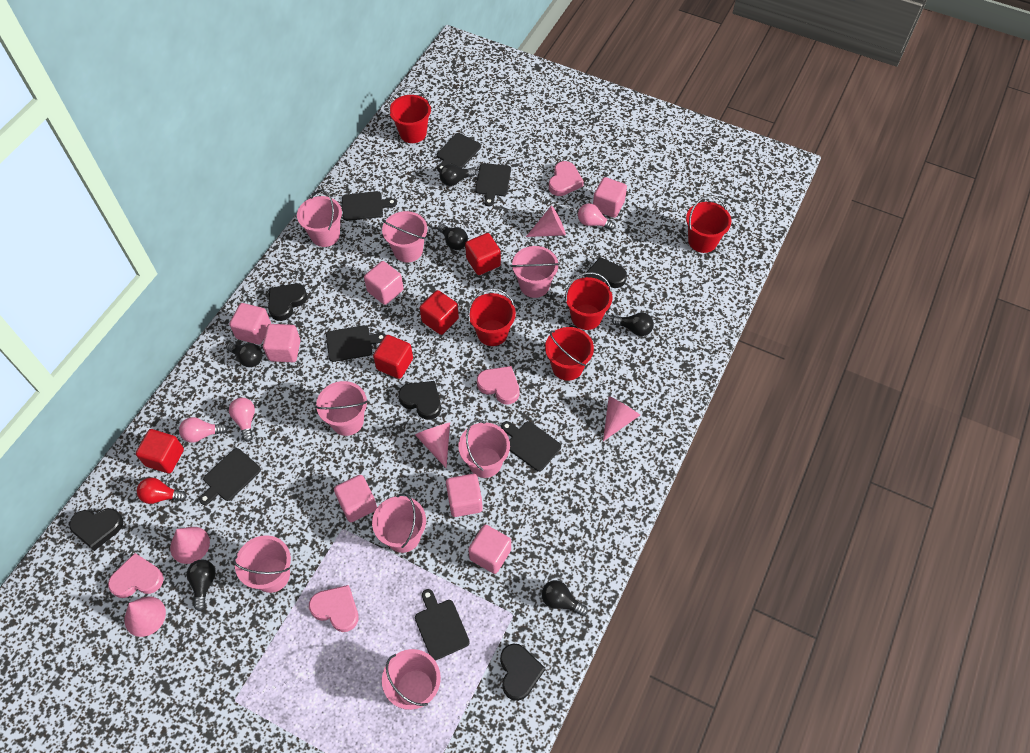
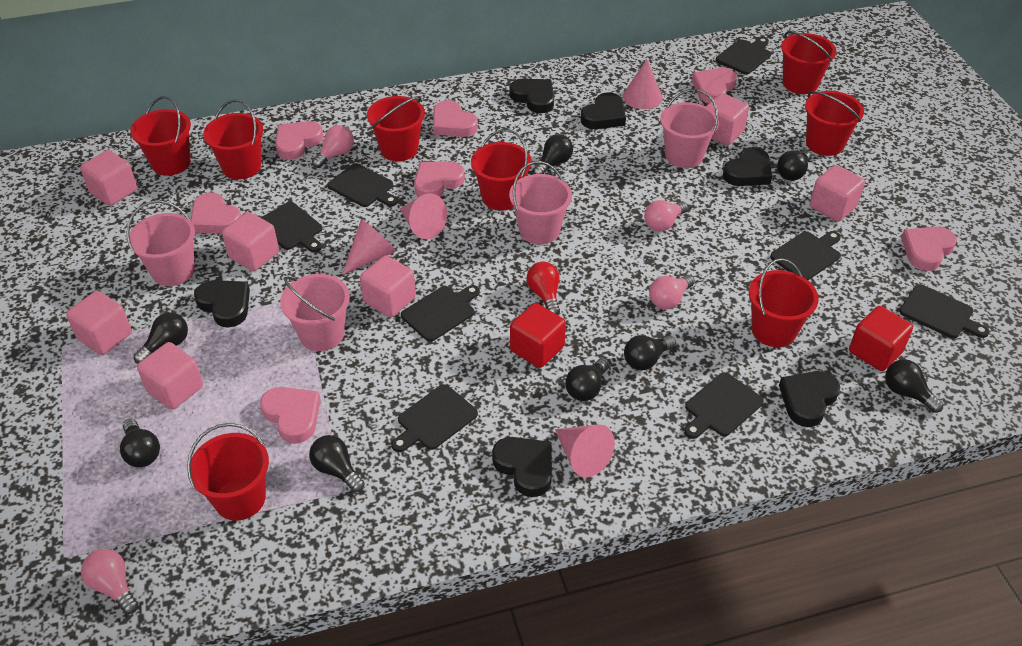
black cutting board: [199,448,261,505] [326,325,386,362] [342,191,397,221] [415,589,470,660] [437,133,481,172] [475,163,511,206] [501,421,561,472] = 7 -> [261,202,322,253] [327,163,398,207] [391,384,478,452] [401,285,480,342] [684,372,764,439] [716,37,771,75] [770,231,841,280] [899,284,989,339] = 8
black heart: [69,508,123,551] [268,284,307,321] [398,381,441,420] [500,644,545,701] [584,257,627,288] = 5 -> [194,280,250,327] [492,437,552,497] [509,79,554,113] [581,92,626,129] [723,147,772,186] [779,371,840,427] = 6
black light bulb: [187,559,216,611] [226,343,263,367] [438,224,468,250] [439,164,476,186] [541,580,588,616] [612,312,654,336] = 6 -> [120,419,160,467] [134,312,188,363] [309,435,365,492] [533,134,573,174] [565,358,610,401] [624,335,676,370] [777,150,812,181] [885,359,943,413] = 8
pink bucket: [233,535,291,593] [297,190,342,247] [315,381,368,436] [372,493,426,553] [382,211,427,262] [382,649,441,710] [458,420,510,478] [511,246,559,298] = 8 -> [126,200,195,286] [280,274,350,351] [509,161,572,245] [660,89,719,168] = 4
pink cone: [124,597,166,637] [170,527,210,564] [415,422,450,468] [526,206,566,237] [603,396,640,441] = 5 -> [342,220,396,275] [400,193,447,239] [555,425,615,477] [623,59,663,109] = 4
pink heart: [108,553,164,598] [309,585,359,632] [477,366,519,405] [549,161,584,196] = 4 -> [191,192,241,234] [260,387,321,443] [275,121,324,160] [414,162,465,198] [433,100,478,137] [692,68,737,103] [901,226,957,271] = 7
pink light bulb: [179,417,228,443] [229,398,255,442] [578,203,615,230] = 3 -> [81,549,138,614] [312,125,354,168] [644,200,688,231] [649,275,695,309] = 4
red bucket: [388,87,431,143] [468,288,516,346] [545,327,594,381] [565,272,612,330] [686,195,731,253] = 5 -> [130,96,191,176] [187,423,269,521] [203,100,263,180] [367,96,425,161] [471,129,532,211] [749,258,819,347] [781,31,836,94] [805,91,864,156] = 8
red cube: [136,429,184,473] [373,335,413,379] [420,290,459,335] [465,233,501,275] = 4 -> [510,303,566,368] [849,306,913,371] = 2

